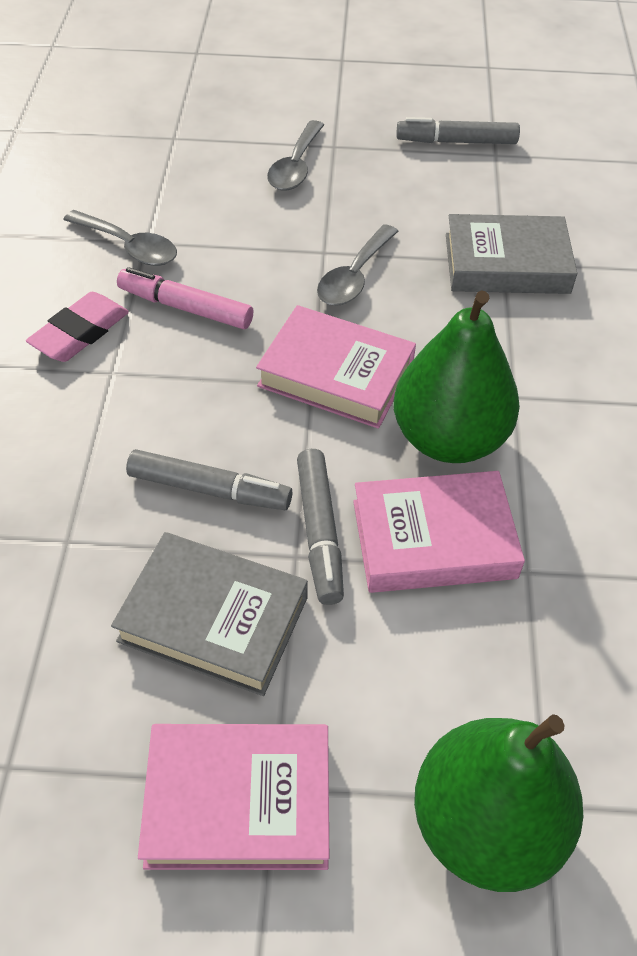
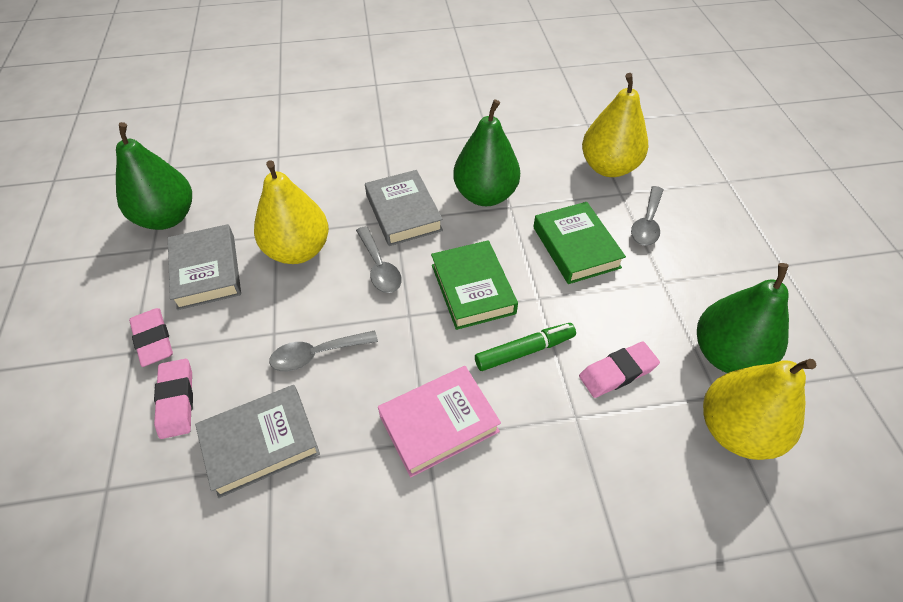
green book: none = 0 -> [431,240,518,330] [533,202,626,284] = 2
green marker: none = 0 -> [475,323,576,371] = 1
green pear: [394,290,520,463] [414,714,584,892] = 2 -> [116,122,192,230] [453,99,520,206] [697,263,789,373] = 3
grey book: [111,532,308,696] [446,214,577,294] = 2 -> [168,224,241,310] [195,385,320,498] [365,170,443,246] = 3
grey marker: [126,449,292,510] [297,449,344,605] [397,117,520,144] = 3 -> none = 0
pink book: [138,724,329,870] [256,305,416,429] [353,471,525,593] = 3 -> [378,366,501,477] = 1
pink eraser: [26,292,129,362] = 1 -> [129,308,173,367] [154,359,193,439] [579,342,660,398] = 3
pink marker: [117,267,254,329] = 1 -> none = 0
yellow pear: none = 0 -> [254,160,329,264] [582,73,648,177] [703,359,816,460] = 3

